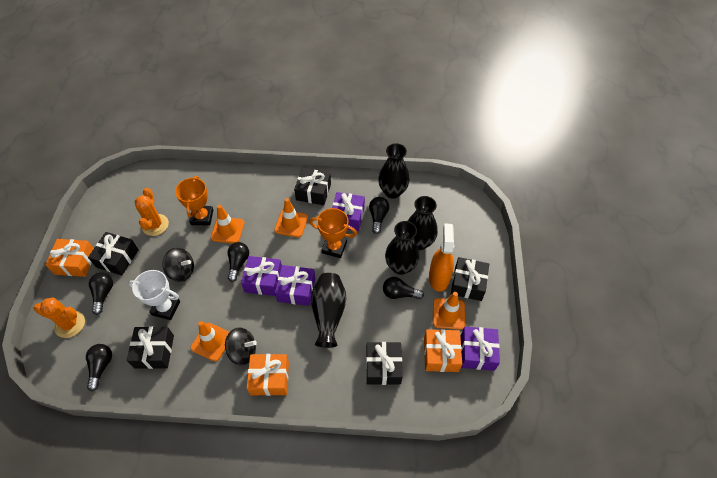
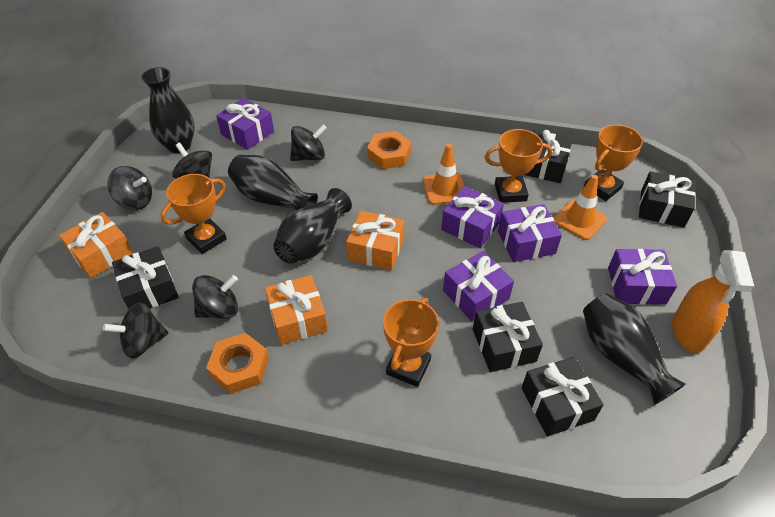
black light bulb: [86,344,112,391] [89,272,113,315] [228,242,249,282] [369,197,389,234] [383,277,424,299] = 5 -> none = 0
black spinning top: [162,248,194,282] [225,327,257,365] = 2 -> [103,302,169,359] [108,166,152,210] [172,143,212,179] [192,275,238,319] [290,124,327,161] = 5
orange cactus: [34,297,85,338] [135,188,169,236] = 2 -> none = 0
orange nut: none = 0 -> [206,333,269,394] [367,131,411,169] = 2
orange traffic cone: [190,321,229,361] [211,205,245,243] [274,198,308,238] [433,292,465,330] = 4 -> [423,144,464,205] [553,175,607,240] = 2
orange trophy: [175,176,213,226] [309,208,357,258] = 2 -> [161,174,227,254] [383,298,439,387] [485,129,552,203] [584,125,643,201] = 4
purple gift: [241,256,282,296] [275,265,315,306] [332,192,365,231] [461,327,500,371] = 4 -> [216,98,274,150] [441,186,504,248] [443,251,514,321] [498,204,562,262] [608,249,677,305] = 5
white trophy: [128,270,180,320] = 1 -> none = 0

